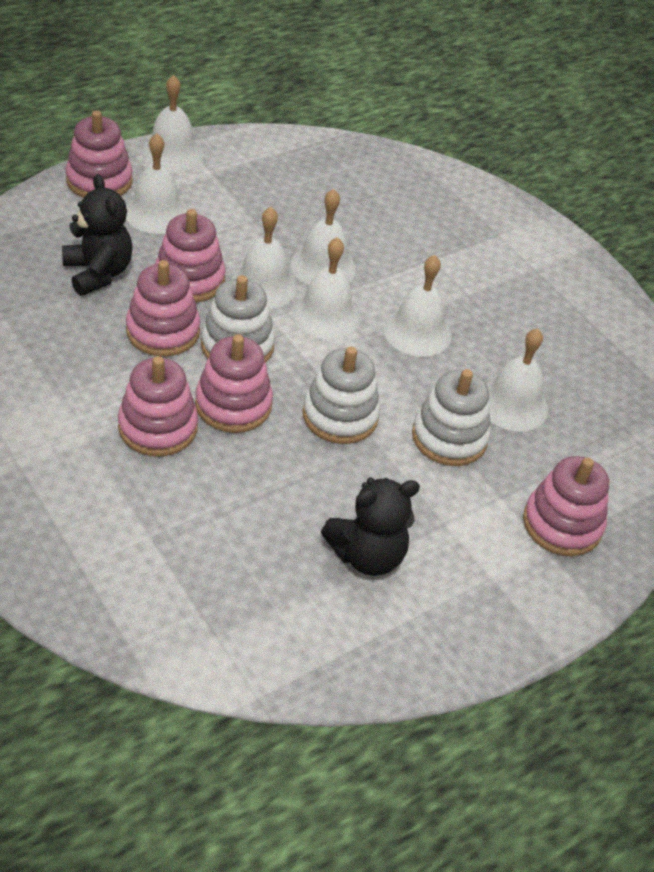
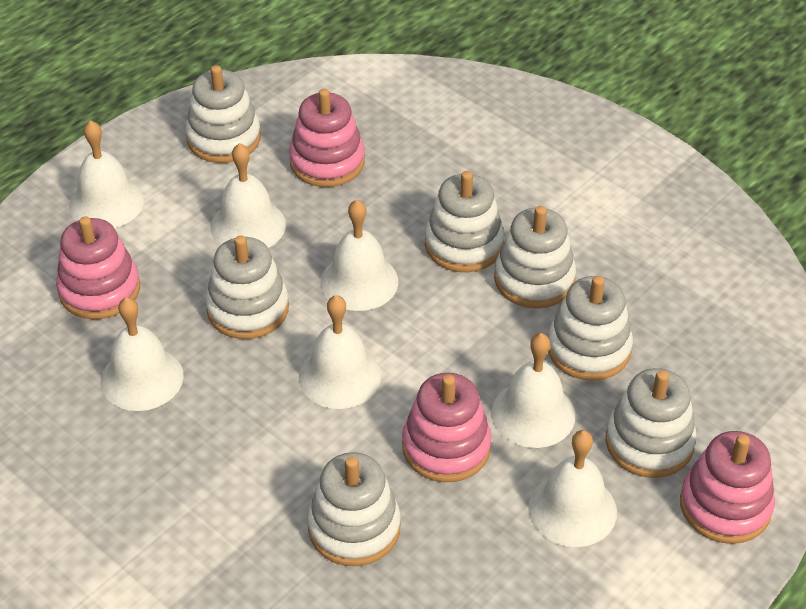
black teddy bear: [62,174,133,296] [321,478,420,576] = 2 -> none = 0
pink stacking toy: [66,110,133,198] [118,356,198,457] [126,260,200,357] [155,209,226,302] [195,334,273,433] [523,456,609,556] = 6 -> [56,216,140,319] [289,89,365,187] [402,373,492,482] [680,431,775,544] = 4
white stacking toy: [201,275,275,363] [303,346,381,444] [412,369,491,466] = 3 -> [185,65,261,163] [205,236,289,339] [307,452,401,566] [425,171,504,272] [494,206,576,309] [548,276,633,381] [606,368,697,478] = 7

